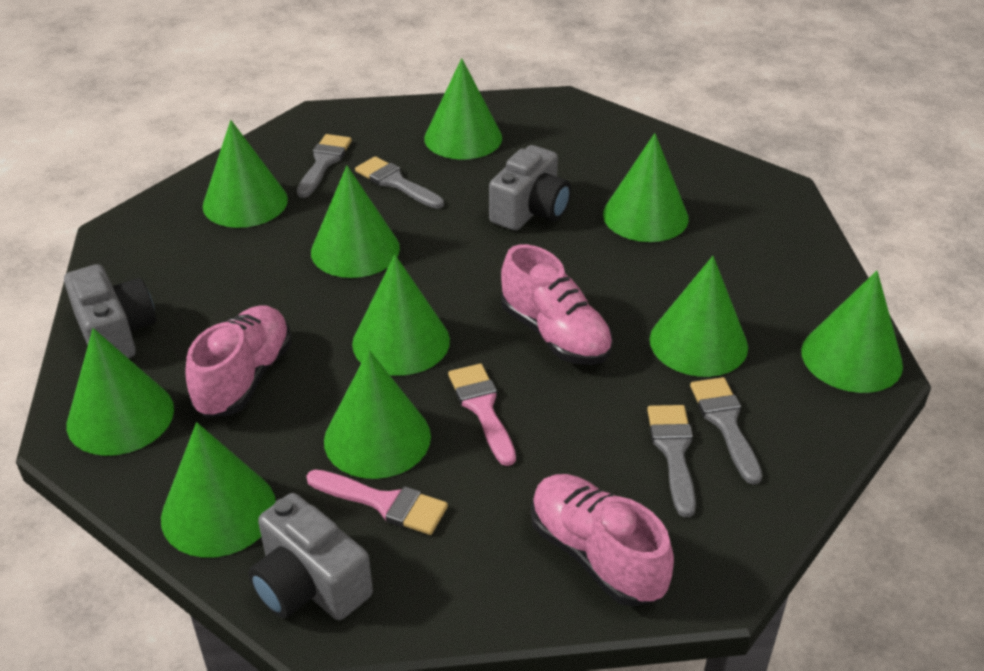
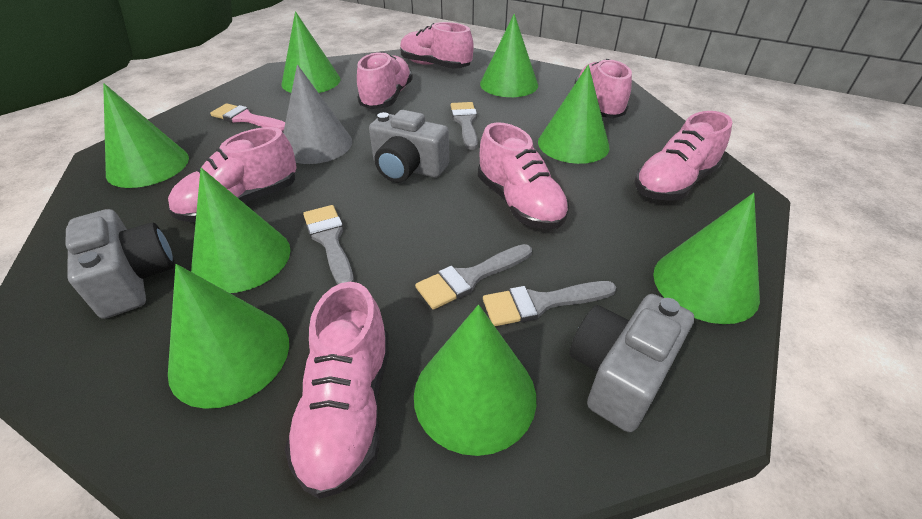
green cone: [67,328,174,456] [161,422,276,558] [203,120,288,228] [311,166,400,278] [324,349,431,479] [352,255,450,376] [424,58,502,160] [603,133,689,242] [650,256,748,377] [801,271,903,393] = 10 -> [103,83,189,188] [168,264,289,409] [191,168,290,293] [282,11,341,93] [414,305,536,456] [480,14,538,97] [538,64,610,164] [653,193,760,324] = 8
grey cone: none = 0 -> [283,65,352,164] = 1
pink brush: [306,470,448,535] [448,364,516,466] = 2 -> [210,103,285,131] = 1
pink shoe: [185,305,291,418] [501,244,613,365] [531,474,674,607] = 3 -> [168,127,297,222] [285,282,390,499] [357,52,413,109] [400,22,474,69] [478,122,569,229] [574,59,632,119] [634,111,732,201] = 7

